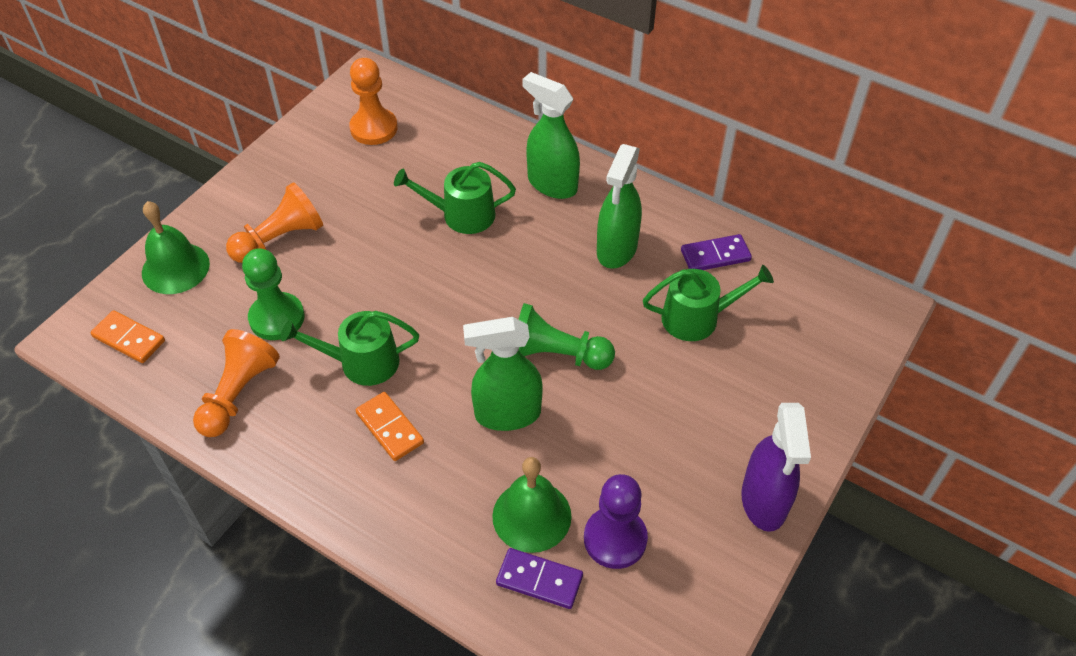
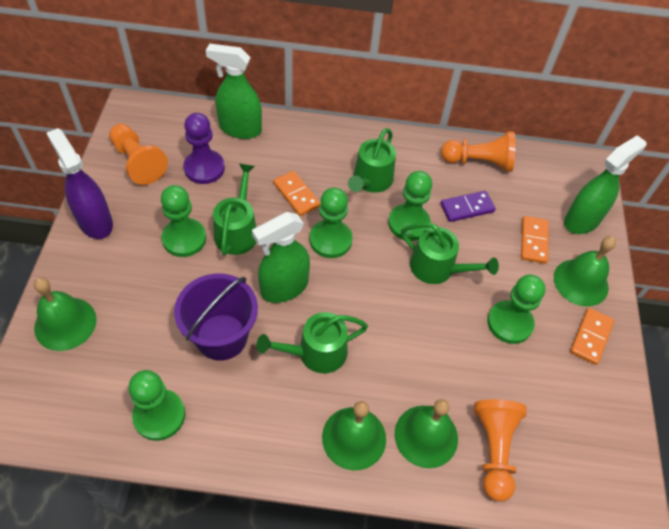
green bell: [142,201,210,294] [492,457,572,553] = 2 -> [34,277,96,351] [322,401,386,470] [395,399,458,468] [554,236,616,306] = 4
green pawn: [242,248,305,340] [518,303,615,370] = 2 -> [128,370,185,441] [161,185,206,257] [310,187,352,258] [388,171,432,241] [487,274,546,344] = 5
green watering can: [281,311,419,386] [394,162,516,234] [643,265,774,341] = 3 -> [213,164,256,255] [257,312,368,373] [348,128,396,193] [401,222,499,284] = 4
orange domino: [90,310,165,363] [356,392,424,461] = 2 -> [273,171,321,216] [521,216,549,264] [570,308,614,365] = 3
purple bucket: none = 0 -> [174,274,258,361] = 1
purple domino: [496,548,583,609] [681,234,752,270] = 2 -> [440,191,496,222] = 1

